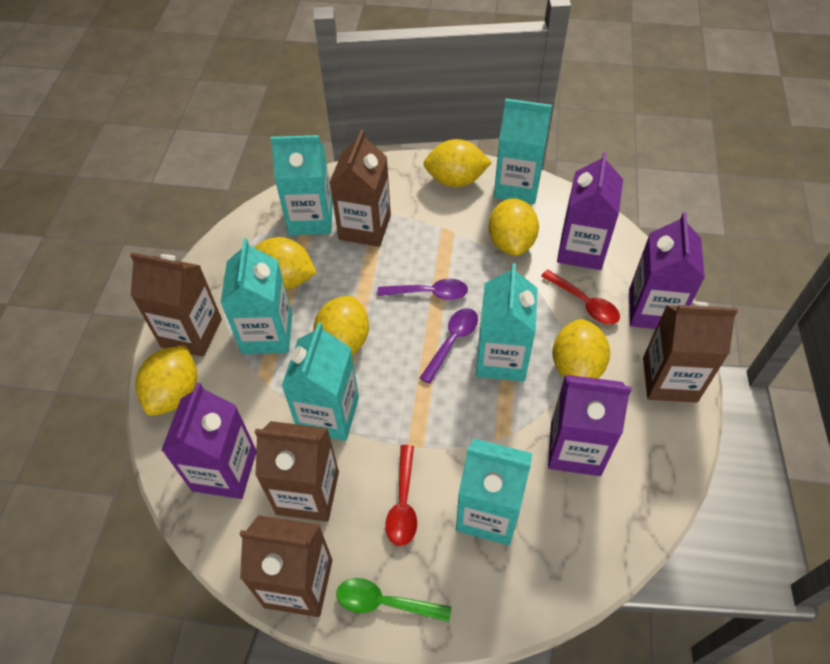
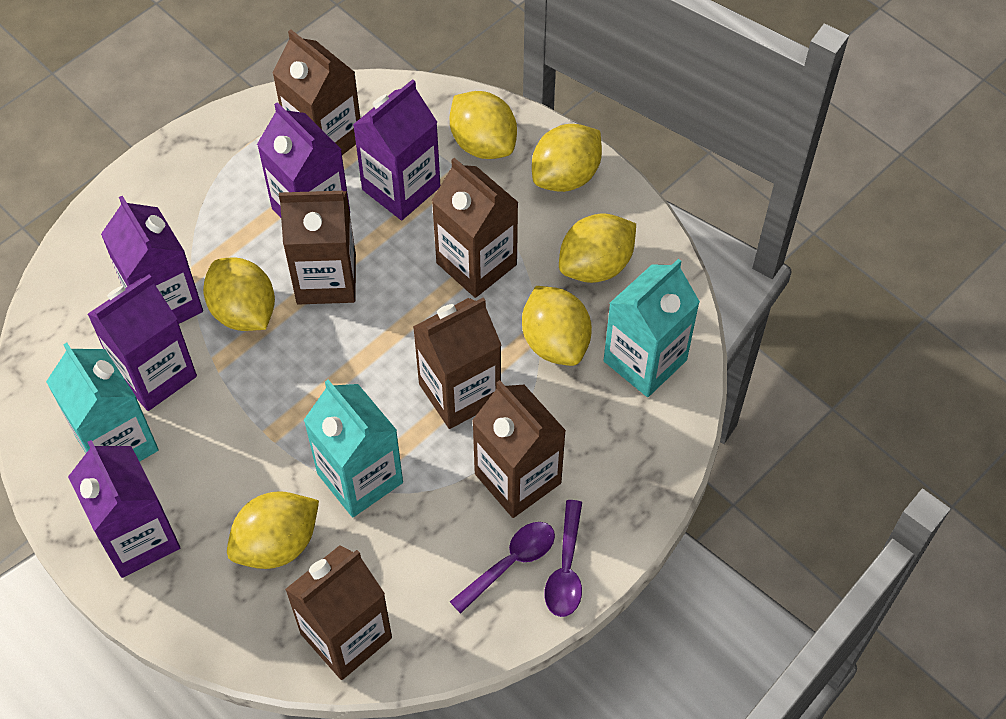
brown carton: [130,252,222,357] [240,515,332,617] [255,421,339,522] [329,130,391,247] [643,302,738,403] = 5 -> [272,30,360,155] [279,191,356,304] [285,545,392,680] [413,297,502,429] [432,158,519,298] [472,380,566,518] = 6
green spoon: [336,578,451,622] = 1 -> none = 0
purple carton: [161,383,256,499] [548,375,632,476] [557,151,623,270] [629,212,705,329] = 4 -> [68,440,180,578] [87,274,197,411] [101,196,203,324] [257,102,350,218] [353,79,440,220] = 5
red spoon: [385,445,417,546] [541,270,620,324] = 2 -> none = 0
turquoise carton: [221,238,292,354] [271,135,333,235] [282,323,359,441] [456,438,532,545] [476,263,538,382] [494,99,552,204] = 6 -> [46,343,159,462] [304,380,403,517] [604,259,700,397] = 3

